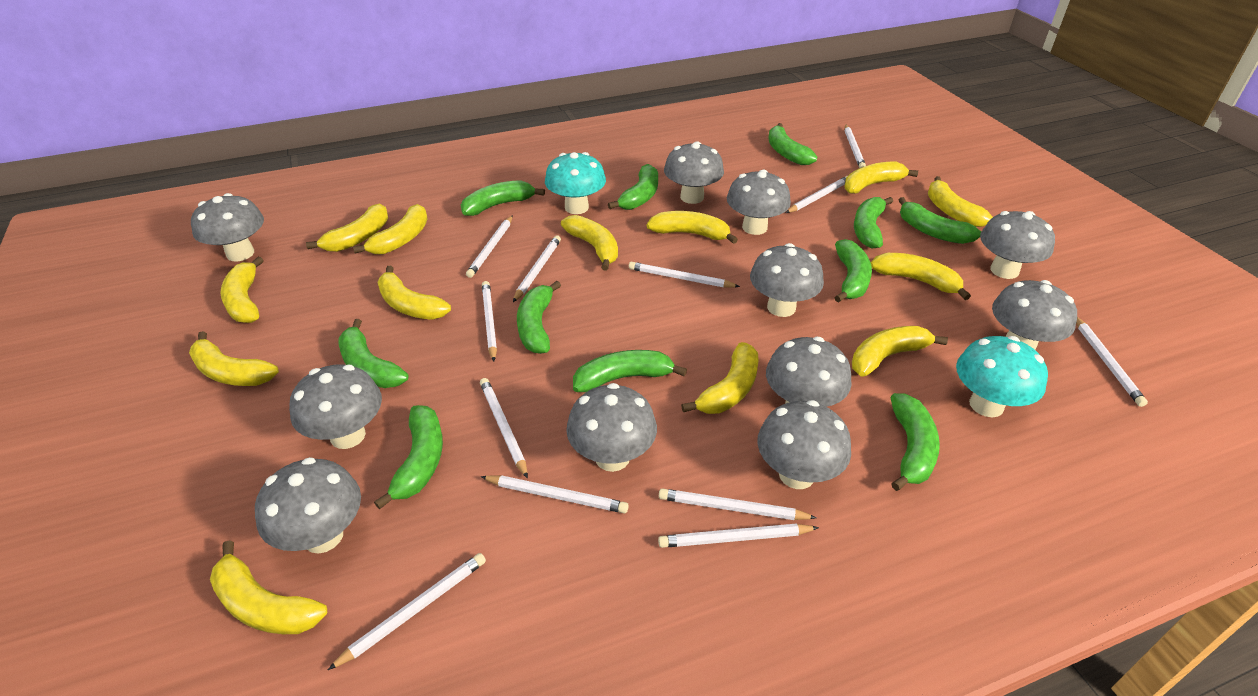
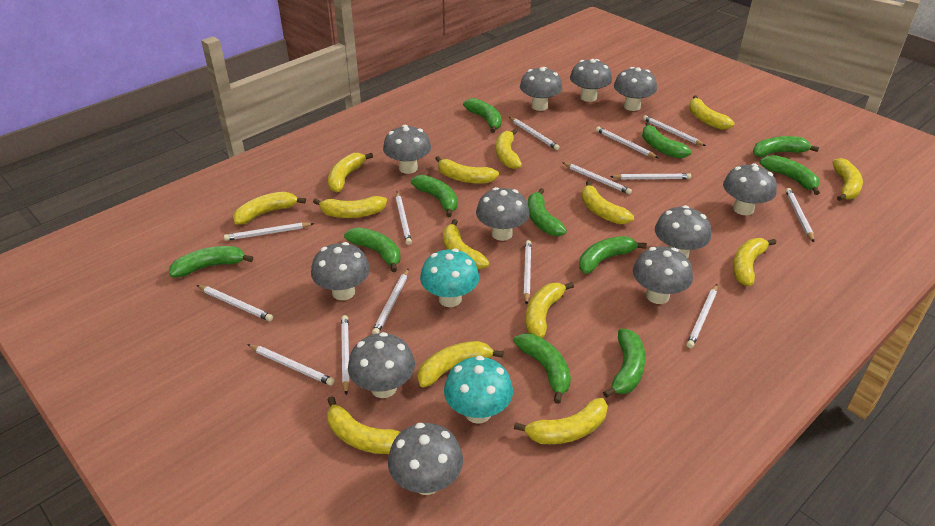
white pencil: [328,553,486,670] [466,215,513,278] [480,378,528,479] [481,475,629,513] [482,281,497,361] [513,235,561,302] [629,262,740,288] [658,524,819,548] [659,488,817,520] [786,176,847,213] [845,124,866,168] [1076,317,1148,407] = 12 -> [197,285,273,321] [224,222,314,241] [247,344,335,386] [341,315,350,395] [372,268,409,334] [396,192,412,245] [509,117,560,150] [523,240,532,305] [562,162,632,194] [596,127,658,158] [610,173,691,179] [643,115,706,146] [687,284,717,348] [785,188,814,242] = 14
yellow banana: [189,331,279,386] [210,540,327,634] [220,257,264,323] [306,204,388,252] [353,204,428,254] [377,265,451,320] [561,215,618,271] [647,211,738,244] [681,342,759,414] [845,162,918,194] [852,326,948,376] [870,253,971,300] [928,176,993,227] = 13 -> [233,192,306,225] [313,196,387,218] [327,396,401,454] [328,153,373,192] [417,341,504,387] [435,156,499,184] [443,219,489,269] [496,129,522,169] [514,398,608,444] [526,282,574,338] [581,181,634,224] [689,95,735,130] [733,238,776,286] [833,158,863,201] = 14

